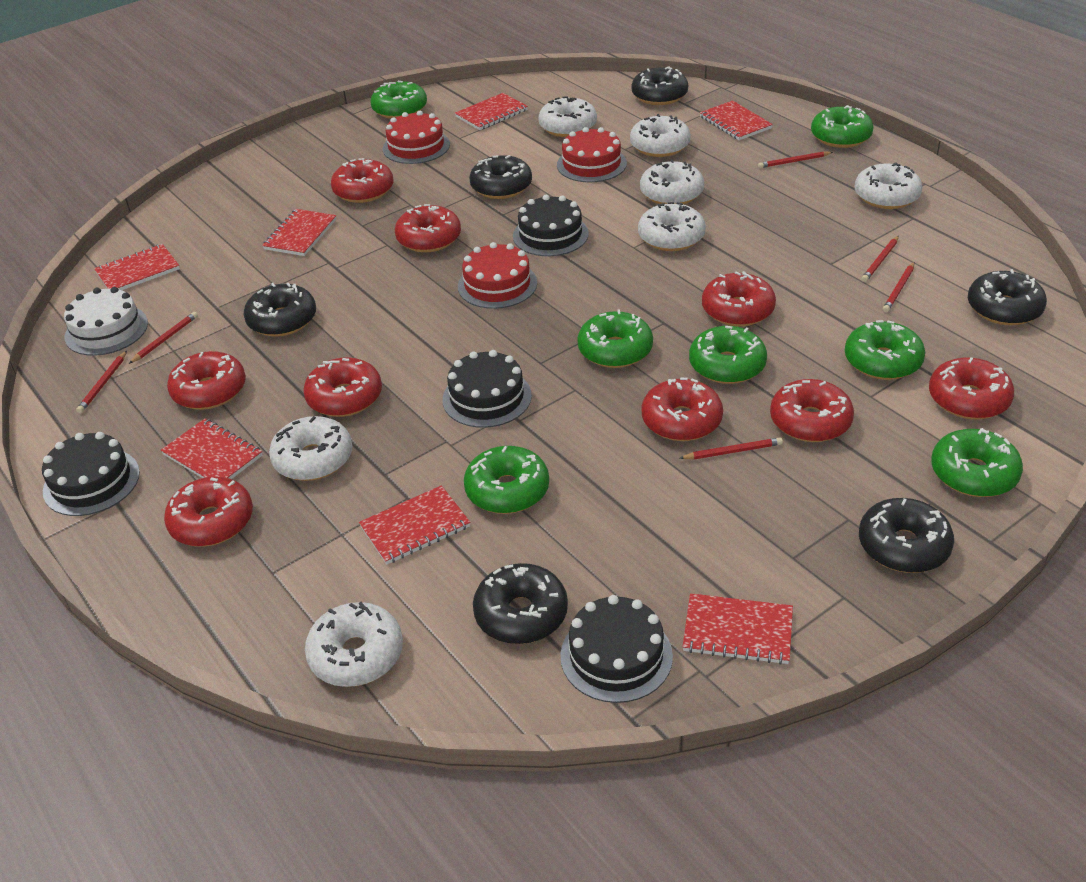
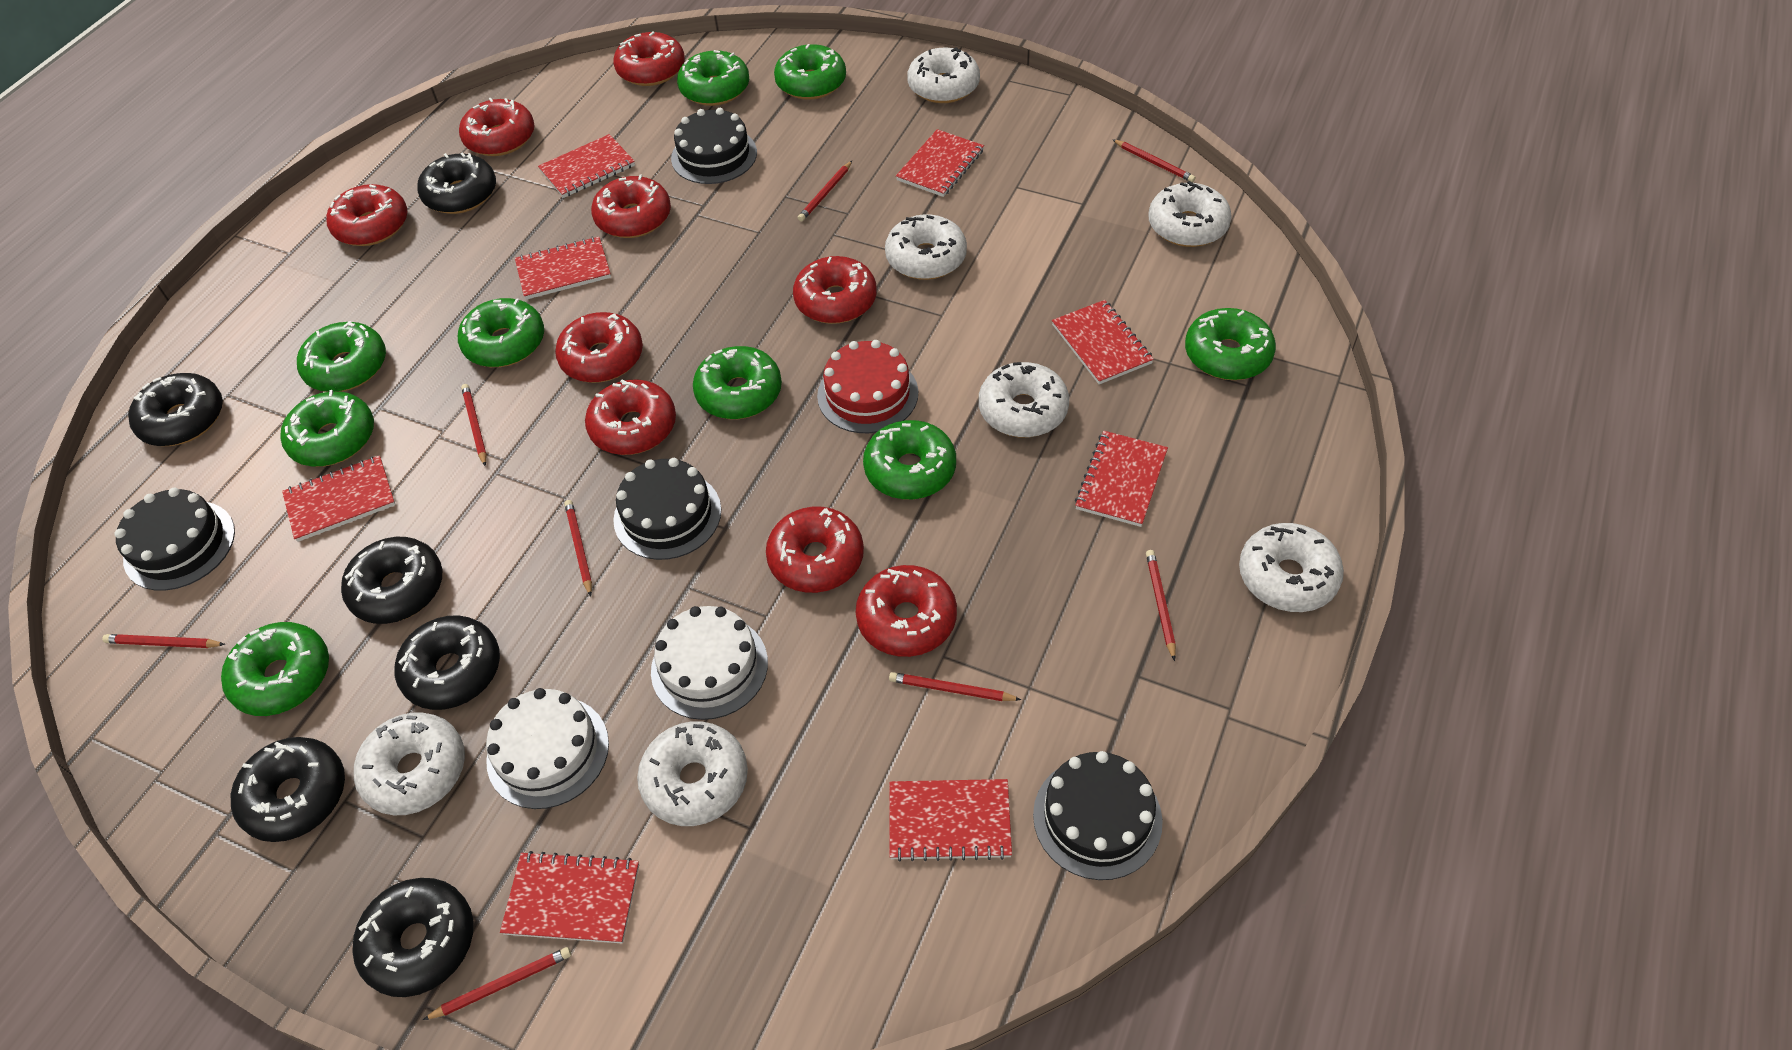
green donut: [370,81,427,119] [464,446,549,514] [577,309,653,368] [689,326,767,384] [811,105,874,148] [845,320,925,380] [931,428,1023,497] = 7 -> [221,622,329,716] [280,390,374,467] [297,321,386,392] [458,298,544,367] [677,50,749,106] [693,346,782,419] [774,44,846,100] [863,420,956,500] [1185,308,1276,380] = 9
red cake: [383,111,450,164] [458,242,537,309] [557,127,627,182] = 3 -> [817,340,918,433] = 1
red notebook: [94,244,180,290] [161,419,262,479] [262,209,336,256] [359,485,470,564] [455,93,528,130] [682,593,793,665] [700,101,773,140] = 7 -> [282,455,396,542] [500,851,639,943] [515,237,611,300] [538,134,635,198] [890,779,1012,862] [896,129,984,197] [1052,300,1154,384] [1075,431,1168,527] = 8
red pencil: [76,351,127,413] [129,312,198,364] [680,437,783,459] [758,151,833,168] [862,236,899,282] [883,262,914,312] = 6 -> [102,634,225,648] [423,947,571,1020] [461,384,487,466] [564,500,592,596] [798,161,852,222] [889,672,1021,701] [1112,139,1196,183] [1146,550,1176,661] = 8
white cake: [64,287,148,356] = 1 -> [486,688,609,809] [651,606,768,720] = 2

